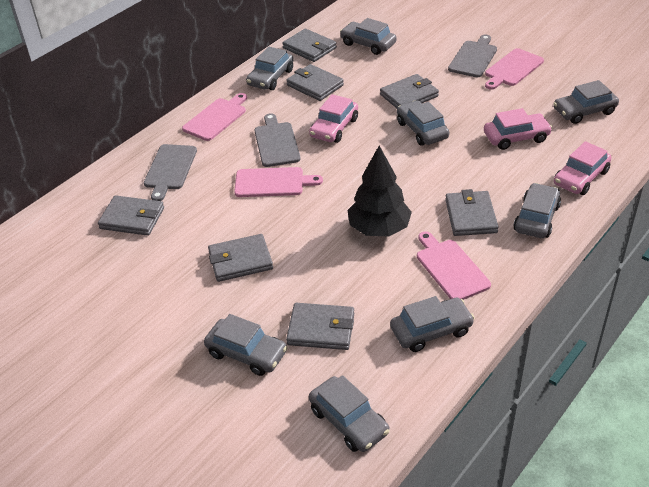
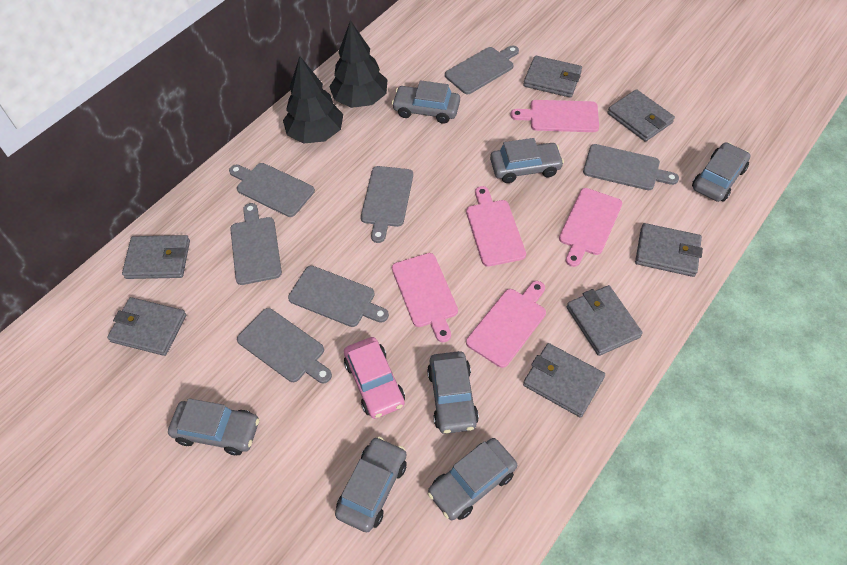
black tree: [348,146,412,236] = 1 -> [283,56,343,144] [329,20,388,108] = 2
grey car: [204,314,288,376] [246,46,293,90] [309,375,390,452] [340,18,397,55] [390,296,475,352] [397,100,449,146] [513,183,561,238] [553,80,619,124] = 8 -> [168,398,259,455] [335,437,407,532] [392,80,460,124] [427,351,479,434] [428,438,517,520] [490,138,564,183] [692,142,751,202] = 7
grey cutting board: [144,144,197,201] [254,113,301,167] [448,35,497,78] = 3 -> [229,163,315,217] [230,203,282,285] [237,308,332,383] [288,266,389,327] [361,166,413,243] [445,46,519,94] [583,144,679,190] = 7
pink car: [309,94,358,143] [484,108,552,150] [554,141,612,195] = 3 -> [344,337,405,419] = 1
pink cutting board: [182,93,247,141] [234,167,323,197] [417,231,491,300] [485,48,544,90] = 4 -> [392,253,458,342] [466,186,526,267] [466,281,546,368] [510,100,599,132] [559,188,622,267] = 5

